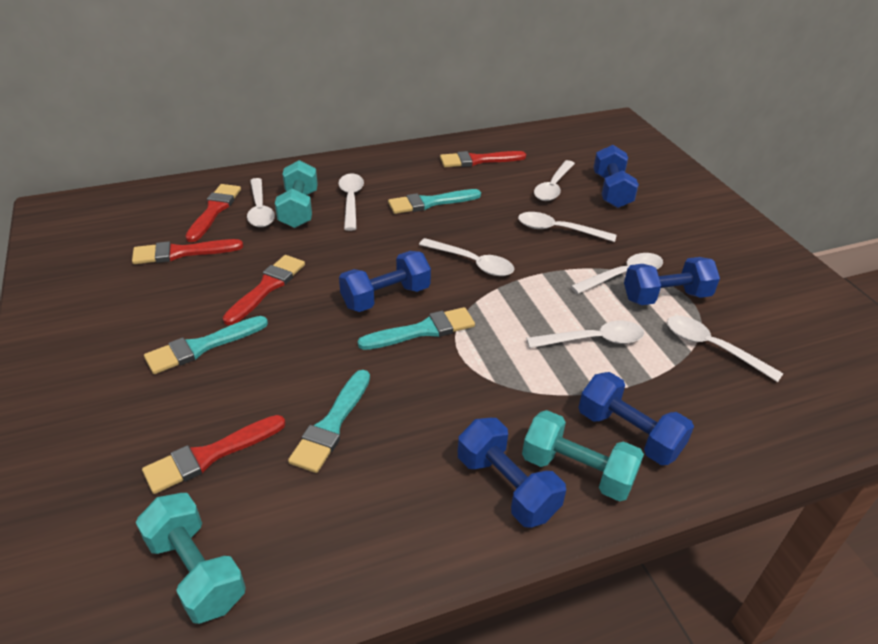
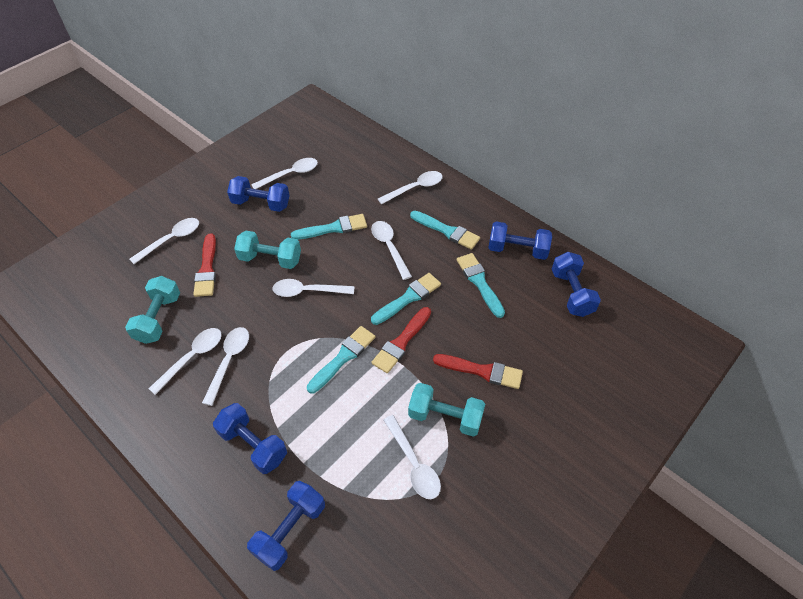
red brush: [132,239,243,264] [142,415,285,494] [185,184,241,242] [223,255,305,326] [440,151,526,167] = 5 -> [193,233,216,297] [371,307,431,373] [433,354,523,389] = 3
turquoise brush: [144,316,268,374] [288,370,370,473] [358,307,475,350] [388,189,481,214] = 4 -> [291,214,367,240] [307,326,376,393] [371,273,441,325] [410,211,480,250] [457,253,505,318] = 5

